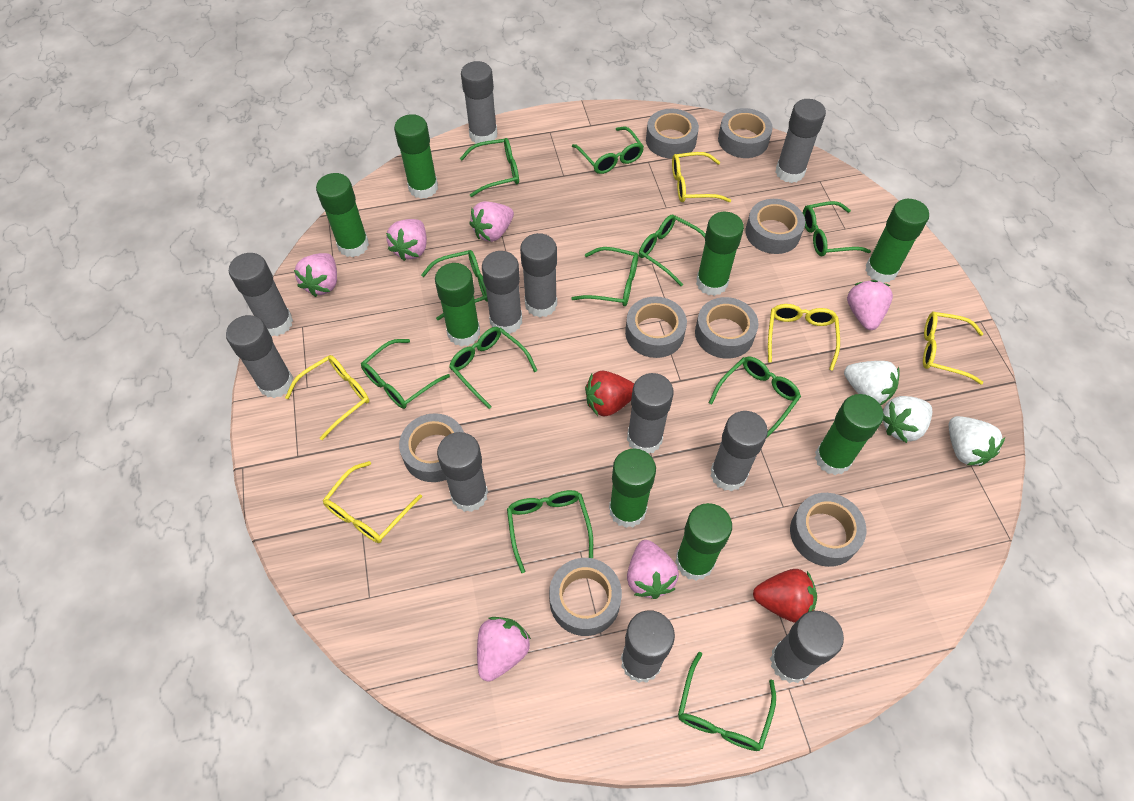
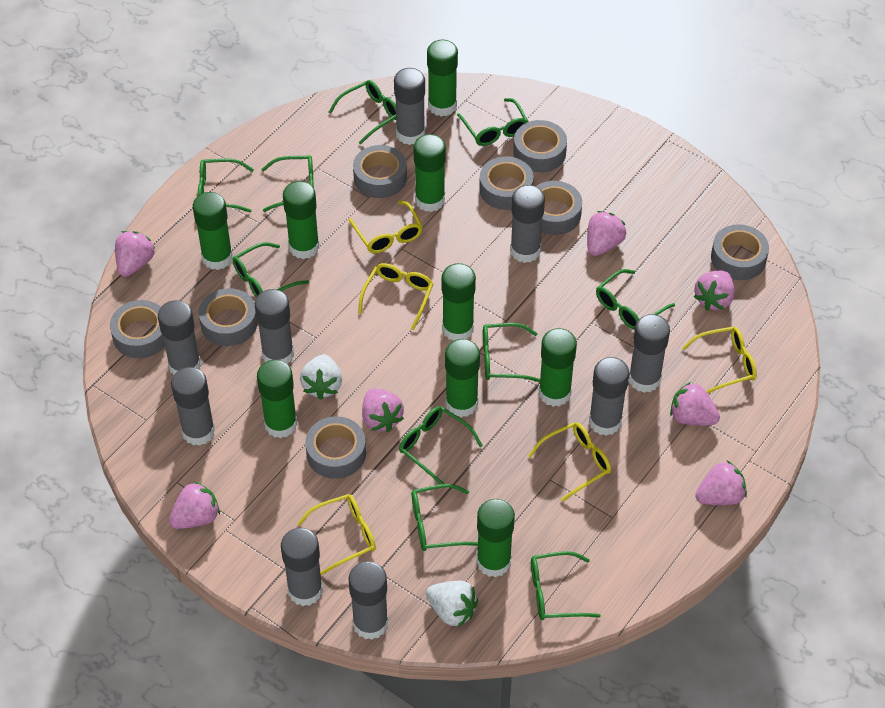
green glasses: [361,339,450,409] [421,250,488,320] [449,327,538,409] [460,138,519,197] [507,490,593,573] [571,247,638,306] [572,127,644,174] [639,215,705,286] [678,652,776,751] [709,356,801,437] [803,201,871,256] = 11 -> [198,158,254,212] [232,242,309,298] [261,156,314,212] [329,80,396,145] [399,406,483,484] [412,484,478,551] [457,98,529,146] [483,323,540,382] [531,551,601,620] [596,269,675,330] = 10
green glue stick: [316,173,369,257] [394,114,438,199] [435,263,480,347] [609,449,656,528] [675,503,732,581] [696,212,744,296] [815,394,884,475] [865,199,929,283] = 8 -> [193,192,233,270] [257,360,298,438] [283,181,320,259] [414,134,446,212] [427,40,458,117] [442,263,476,341] [445,339,480,417] [477,499,515,577] [539,328,577,407] = 9
grey glue stick: [226,315,293,398] [229,253,293,336] [437,432,488,512] [461,61,497,144] [482,251,522,334] [520,233,557,317] [621,610,675,683] [627,373,674,454] [711,411,768,491] [770,611,844,683] [776,99,826,183] = 11 -> [158,300,201,375] [171,367,215,446] [255,289,294,364] [281,528,323,606] [348,561,388,640] [394,68,425,145] [510,185,545,263] [589,357,629,436] [629,314,670,393] = 9
pink strawberry: [294,253,337,297] [386,219,427,261] [470,201,514,242] [477,617,531,682] [627,540,679,599] [847,280,893,330] = 6 -> [115,231,155,277] [169,481,220,529] [362,388,404,432] [587,211,626,256] [670,382,720,425] [694,271,735,310] [695,461,747,505] = 7
red strawberry: [585,371,634,416] [753,569,817,623] = 2 -> none = 0
white strawberry: [844,361,900,405] [883,396,932,443] [949,416,1005,466] = 3 -> [300,354,342,400] [426,581,478,627] = 2

